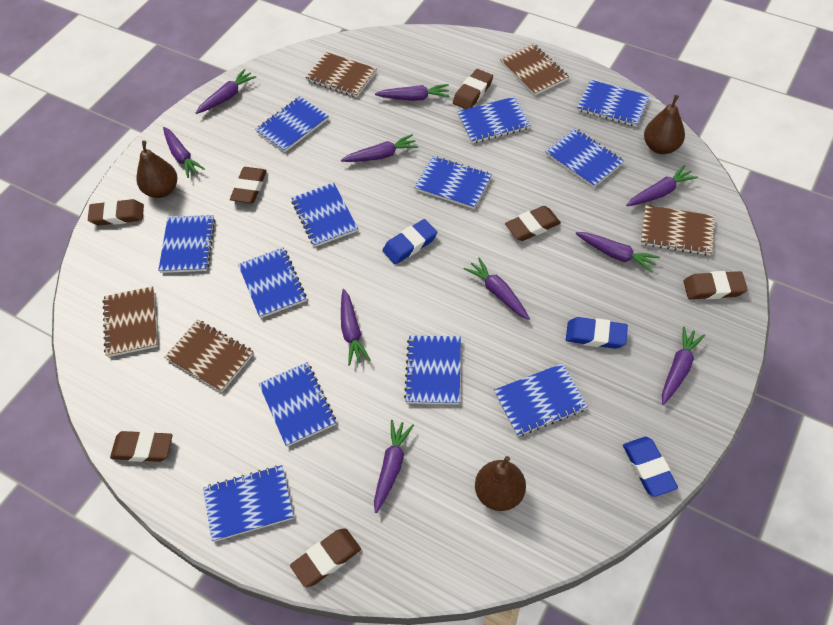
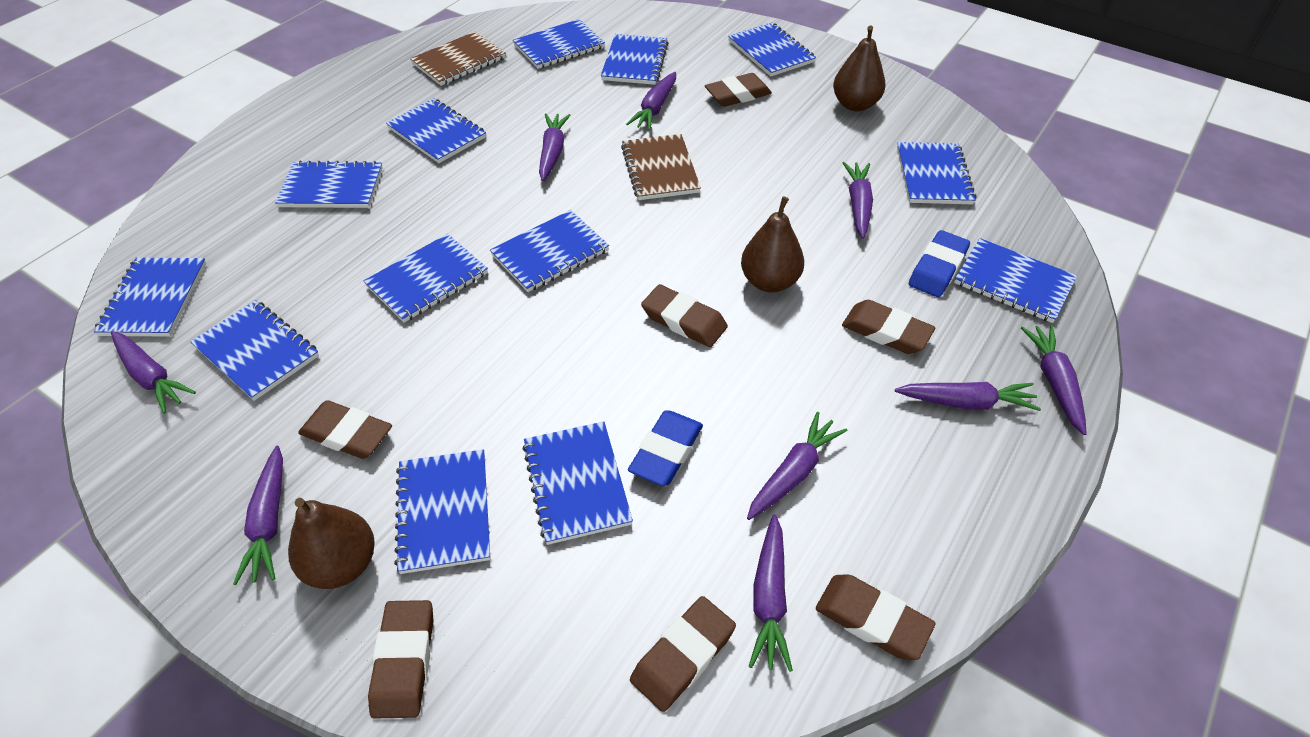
blue eraser: [382,219,437,264] [566,317,628,349] [623,437,678,497] = 3 -> [628,410,703,486] [909,230,970,297] = 2
blue notebook: [158,215,215,273] [203,465,294,542] [238,248,306,318] [255,96,329,152] [259,362,336,447] [291,183,358,247] [404,336,461,405] [414,156,492,209] [457,96,531,143] [494,363,588,437] [545,128,624,188] [577,80,650,127] = 12 -> [94,258,206,337] [190,300,319,401] [275,161,383,208] [363,234,488,323] [386,98,486,163] [394,449,491,574] [490,210,609,292] [513,19,605,69] [522,421,633,545] [601,34,668,85] [728,22,816,77] [897,142,976,204] [954,238,1077,323] = 13
brown notebook: [103,286,158,357] [164,320,254,392] [305,52,377,97] [500,43,569,96] [641,205,715,256] = 5 -> [410,31,506,86] [621,134,701,200] = 2
purple carrot: [163,127,205,178] [196,69,256,114] [341,134,418,162] [341,289,371,366] [374,420,414,513] [375,84,450,101] [464,257,530,320] [575,232,660,272] [626,165,698,206] [662,326,705,405] = 10 -> [111,331,196,414] [233,446,283,585] [539,113,570,181] [626,72,676,130] [747,412,847,520] [749,514,793,672] [843,162,873,238] [895,382,1041,411] [1021,325,1087,435] = 9

